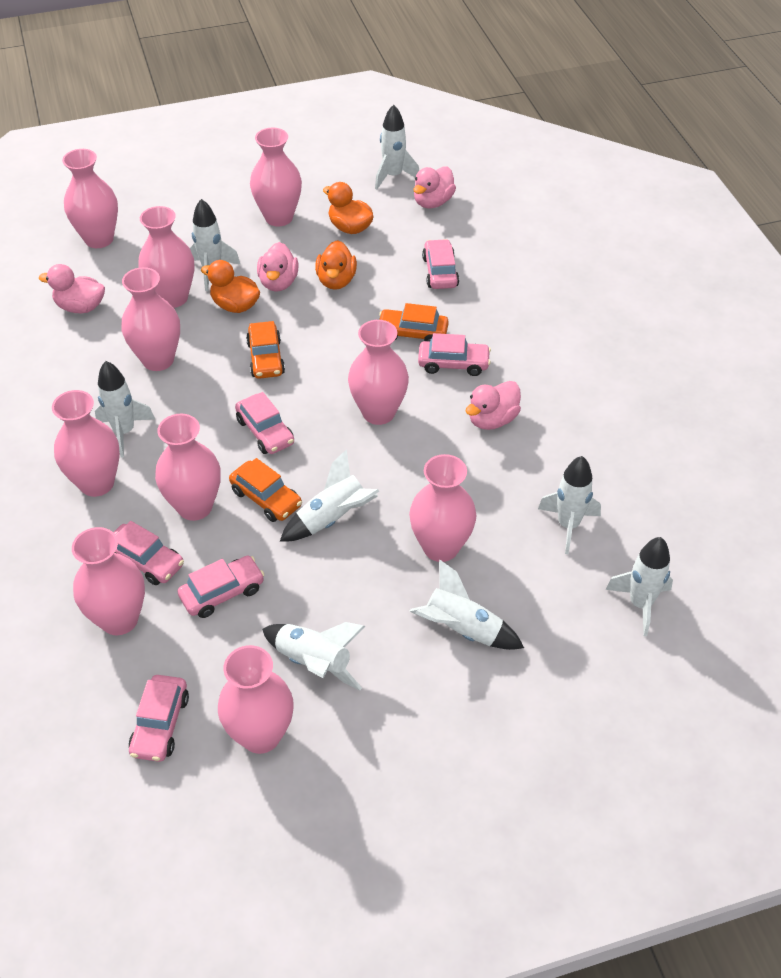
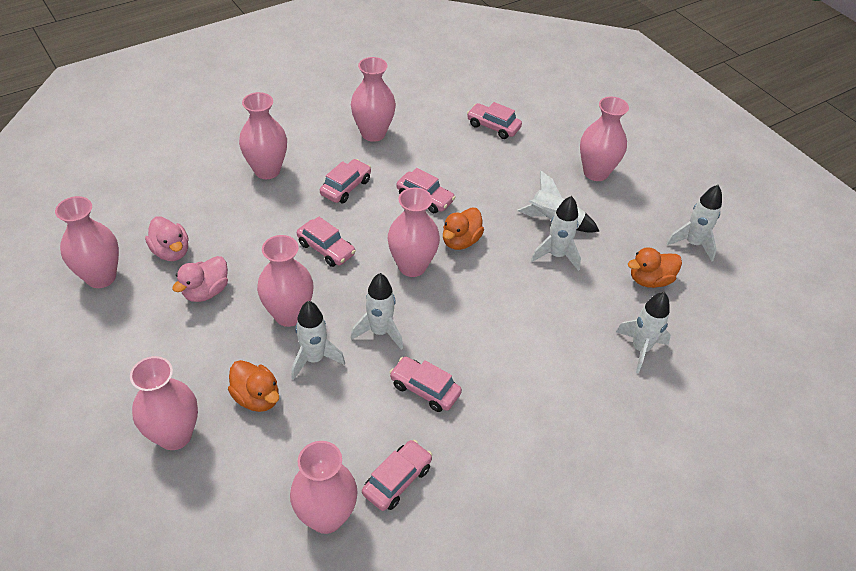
orange car: [229,458,302,522] [246,321,285,379] [379,303,449,341] = 3 -> none = 0
pink duck: [39,264,105,313] [257,242,299,292] [414,166,456,208] [466,381,521,430] = 4 -> [145,217,188,261] [172,256,228,302] = 2
pink vase: [52,390,120,497] [62,149,118,248] [72,527,145,635] [121,267,180,371] [138,206,194,308] [155,414,221,521] [218,645,293,754] [250,128,302,226] [348,320,409,425] [409,454,476,562] = 10 -> [55,196,119,288] [130,356,198,450] [239,92,287,179] [257,235,313,327] [290,441,358,534] [351,57,396,142] [388,187,440,277] [580,97,629,181] = 8
white rocket: [95,361,155,457] [190,199,240,291] [262,622,365,690] [280,449,380,542] [375,104,419,190] [409,559,524,650] [538,456,601,554] [605,537,673,636] = 8 -> [292,301,345,380] [351,273,403,350] [517,170,599,233] [531,196,581,271] [616,292,671,373] [666,185,722,261] = 6

